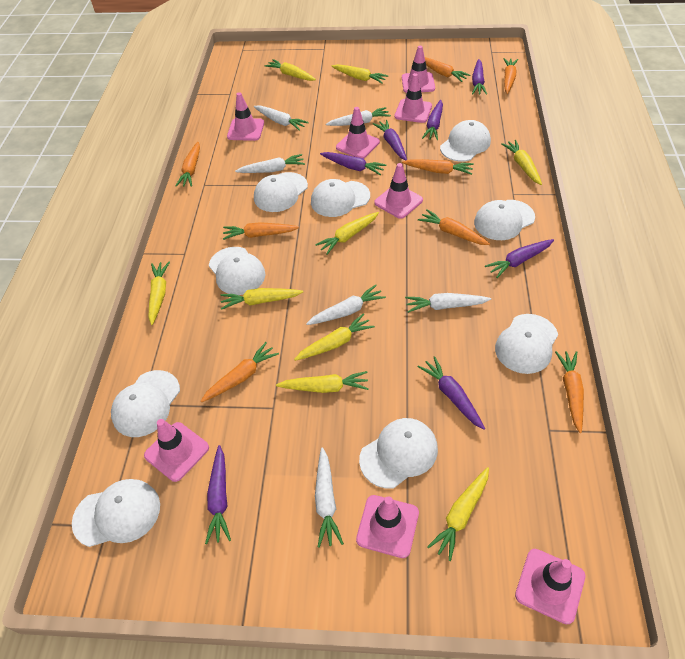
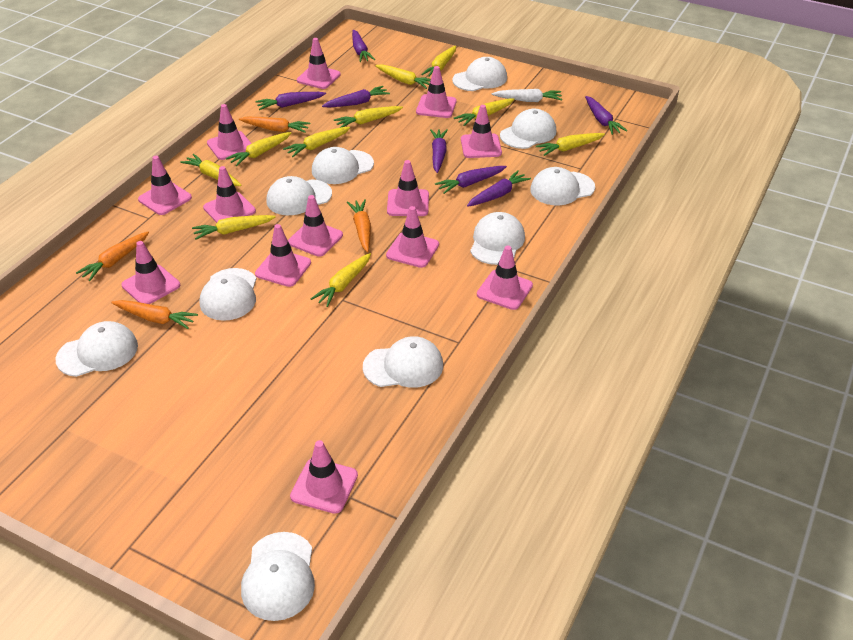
orange carrot: [176,142,200,187] [201,342,279,402] [223,222,299,240] [402,159,474,175] [418,209,490,245] [425,57,470,82] [504,58,518,94] [555,351,584,433] = 8 -> [76,231,149,281] [111,300,198,329] [239,117,310,133] [347,199,371,252] = 4
pink traffic cone: [144,419,209,482] [227,92,264,141] [336,107,380,159] [356,495,419,558] [374,163,423,219] [394,73,432,123] [402,46,435,93] [515,549,585,624] = 8 -> [121,241,180,304] [138,156,192,215] [203,166,256,223] [207,104,252,160] [255,224,311,287] [288,195,343,257] [290,440,358,514] [297,38,341,89] [386,206,439,268] [387,160,429,216] [416,66,457,118] [461,105,502,158] [477,245,533,310] = 13
white cap: [72,479,160,547] [111,370,180,437] [209,247,265,295] [254,172,308,212] [311,179,370,217] [359,418,438,488] [440,120,491,162] [474,200,535,240] [495,314,558,374] = 9 -> [55,321,138,377] [200,268,256,321] [241,532,315,621] [266,176,332,215] [312,147,374,184] [363,336,443,388] [452,57,507,91] [470,212,525,265] [500,109,556,149] [530,167,595,205] = 10
white carrot: [235,154,305,173] [254,105,309,131] [306,285,386,325] [315,447,344,548] [326,107,391,126] [405,293,491,313] = 6 -> [492,89,562,102] = 1
yellow carrot: [148,262,170,325] [220,288,303,310] [264,59,316,81] [276,371,369,393] [294,313,375,361] [315,212,379,255] [332,64,388,84] [427,467,489,561] [501,140,542,185] = 9 -> [180,154,242,186] [192,215,276,240] [226,132,291,166] [283,127,350,157] [310,253,371,307] [334,106,403,128] [375,64,431,89] [421,46,456,77] [454,98,514,126] [536,133,605,156] = 10

